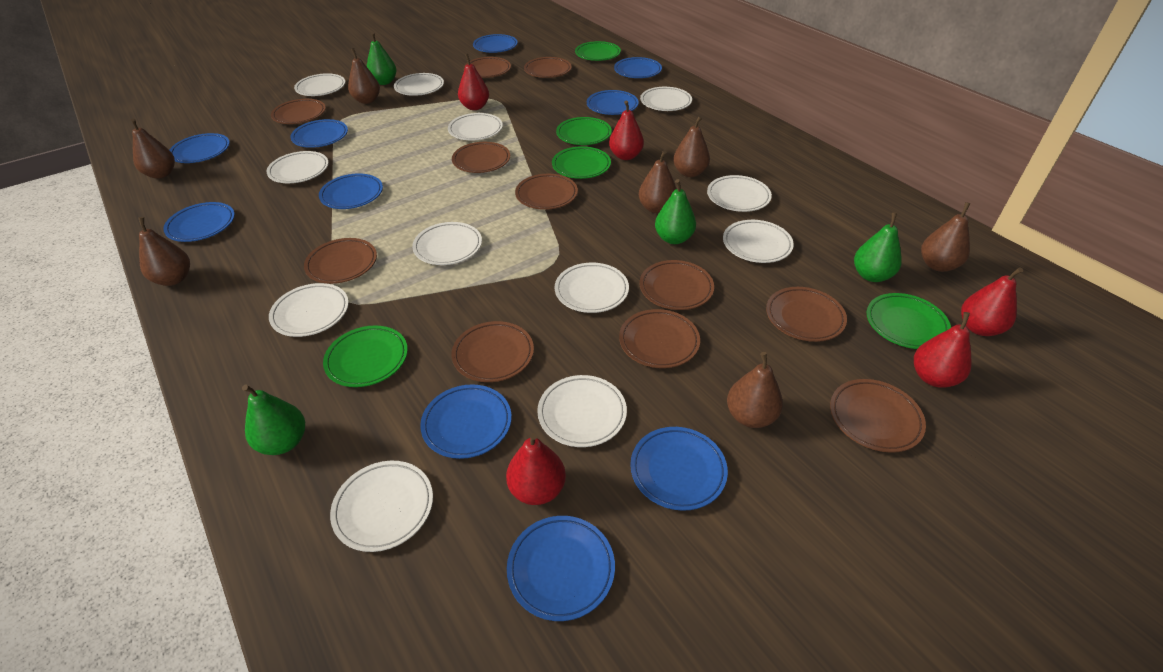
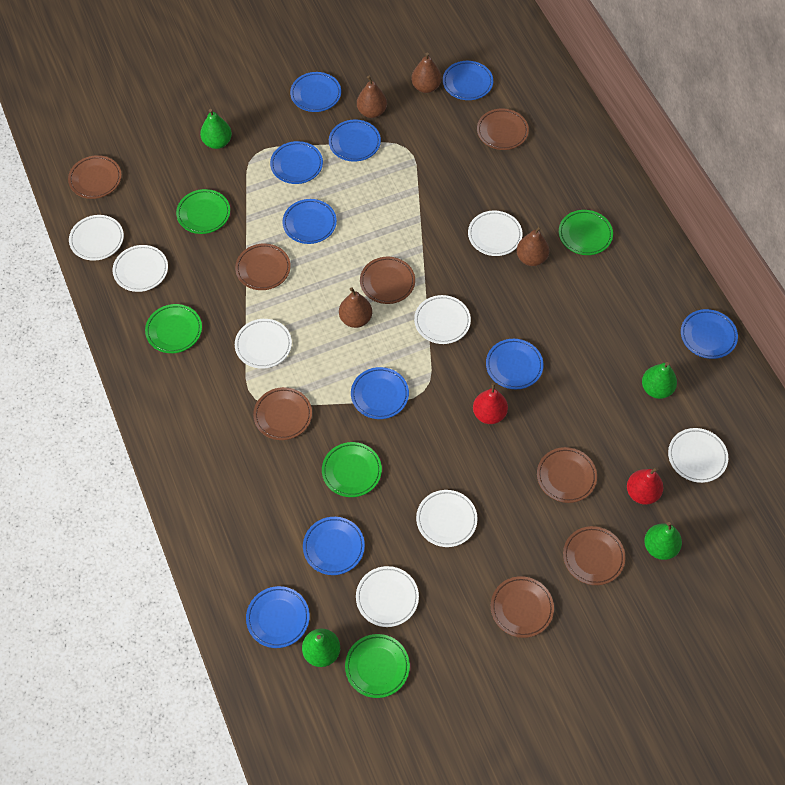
brown pear: [131,119,175,179] [138,217,190,286] [348,48,380,104] [639,150,677,213] [673,116,710,177] [727,352,783,428] [921,202,971,272] = 7 -> [339,287,372,328] [357,76,387,118] [411,52,442,93] [517,226,549,266] = 4
brown plate: [271,99,326,124] [304,238,377,284] [452,142,510,173] [452,321,534,382] [463,57,511,78] [515,174,578,210] [524,57,571,78] [619,309,700,368] [639,260,714,310] [766,287,847,342] [830,379,926,453] = 11 -> [68,155,122,199] [235,243,291,290] [253,387,312,440] [360,257,415,304] [477,108,529,150] [491,576,554,638] [537,447,597,503] [563,526,625,585] = 8
red pear: [458,54,489,110] [506,433,566,505] [609,101,644,160] [914,312,972,388] [961,267,1023,336] = 5 -> [473,383,508,424] [627,467,663,505] = 2
white plate: [266,151,329,183] [269,283,349,337] [294,73,345,96] [330,461,433,552] [394,73,444,96] [412,222,482,265] [448,113,503,141] [537,375,627,447] [555,263,629,313] [640,87,692,111] [707,175,772,212] [723,220,794,263] = 12 -> [69,215,124,261] [113,245,168,292] [235,319,292,369] [356,566,419,627] [414,295,471,344] [416,490,478,547] [468,211,522,256] [668,428,728,483] = 8

